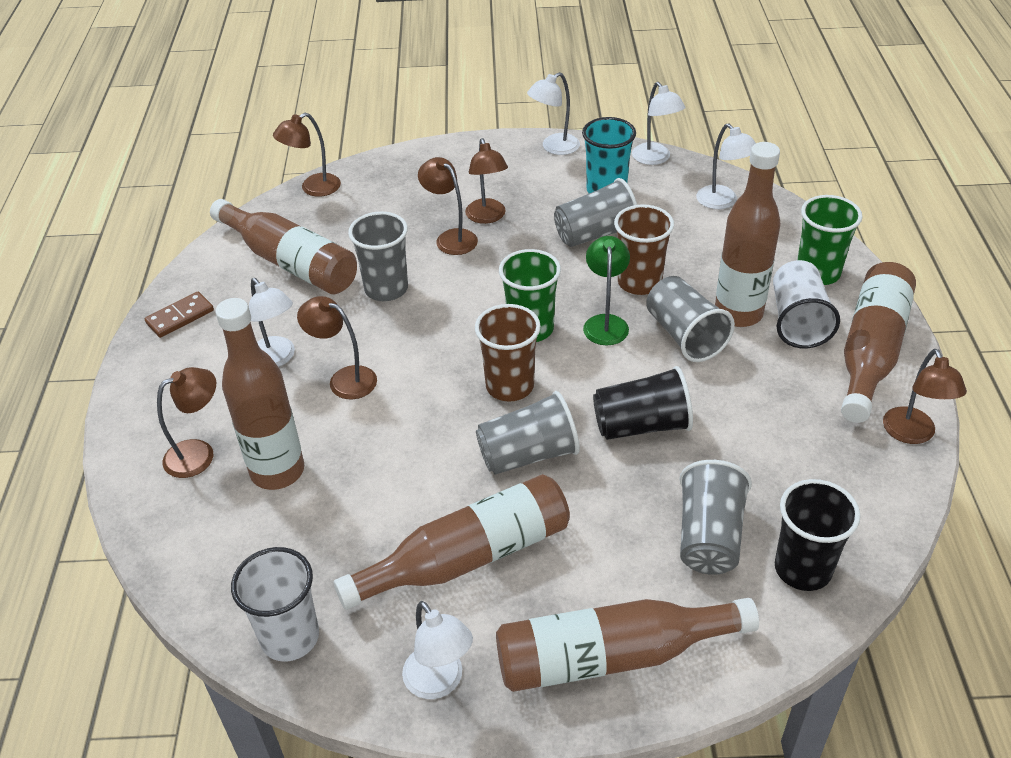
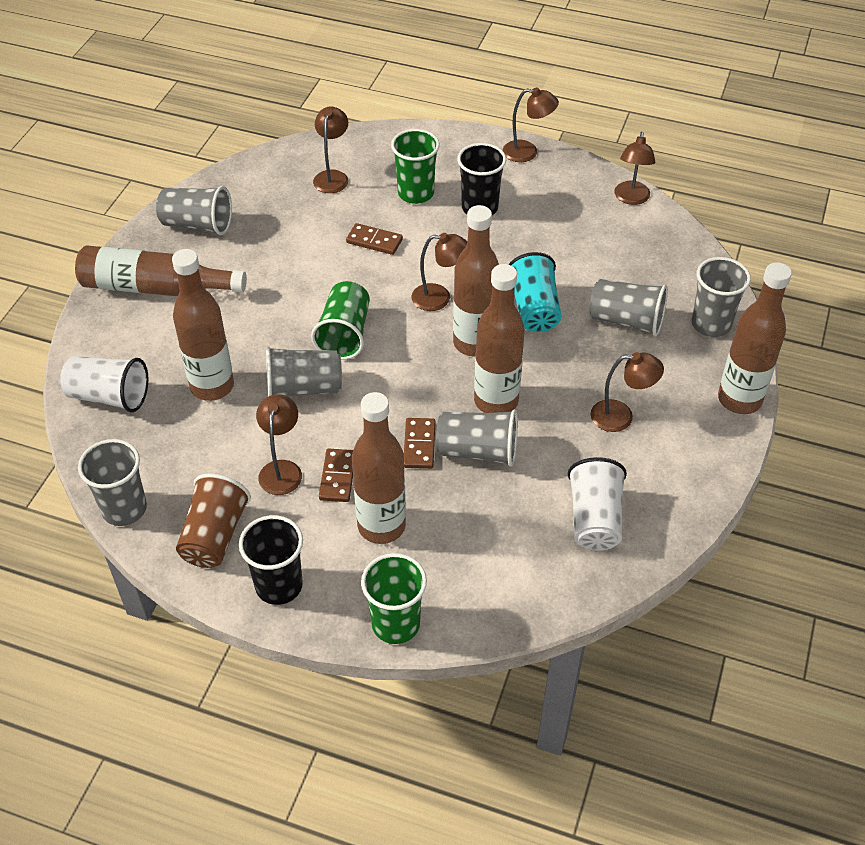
brown cup: [475,304,541,401] [614,205,674,295] = 2 -> [176,474,251,568] = 1
brown domino: [145,292,214,338] = 1 -> [319,449,353,502] [346,223,403,255] [404,418,435,469] = 3
green cup: [499,249,561,342] [797,195,863,285] = 2 -> [311,281,370,360] [361,553,427,644] [391,129,440,204] = 3
green lamp: [583,236,630,345] = 1 -> none = 0
grey cup: [348,211,408,301] [476,391,580,475] [554,178,637,247] [646,276,735,362] [679,460,752,575] = 5 -> [78,439,147,526] [156,186,232,235] [266,346,342,397] [436,410,518,467] [589,279,668,336] [692,257,751,337] = 6
white lamp: [249,278,295,367] [402,601,473,699] [527,72,580,155] [632,82,685,165] [696,123,756,209] = 5 -> none = 0

